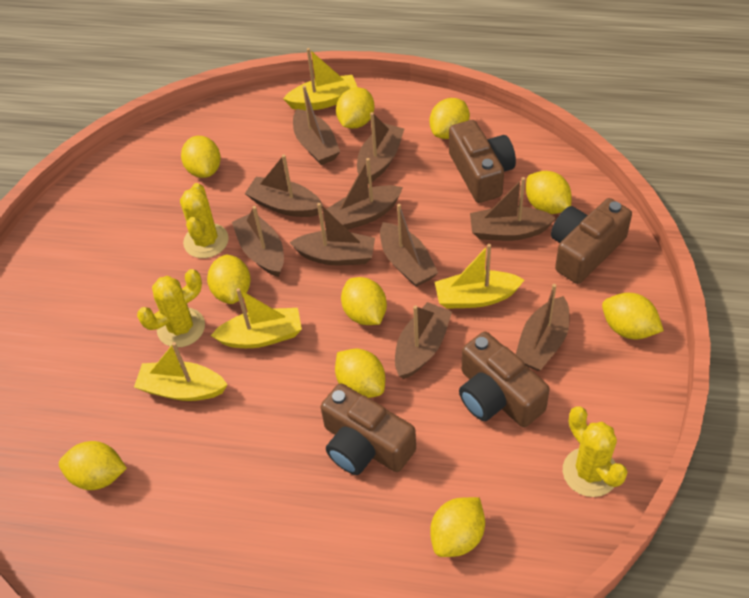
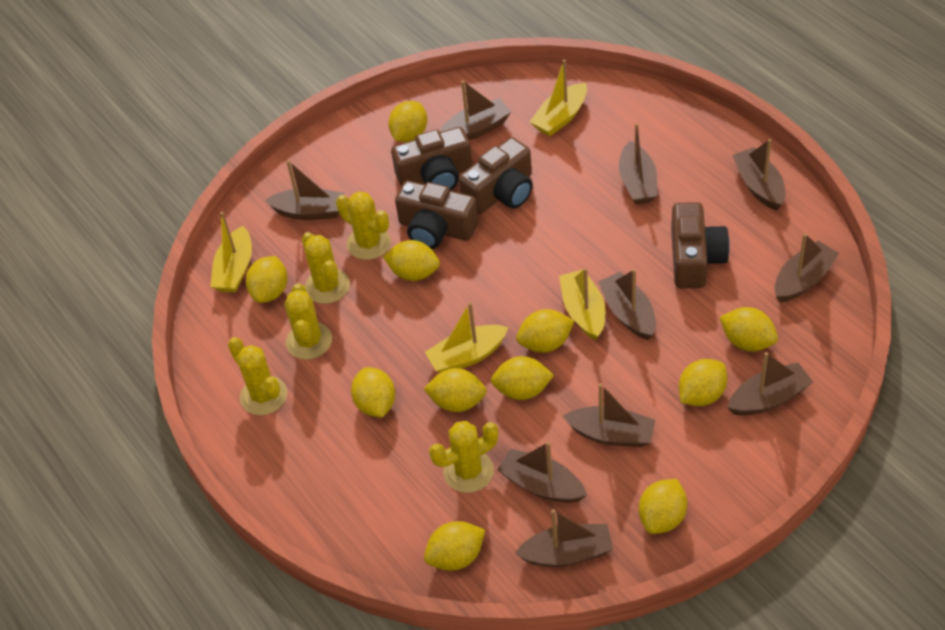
yellow cactus: [137,269,205,347] [180,183,229,258] [563,406,628,497] = 3 -> [228,337,287,415] [285,283,332,360] [302,232,350,304] [336,191,391,260] [429,421,498,493] = 5
yellow lemon: [59,441,127,490] [181,136,221,178] [207,254,251,304] [335,349,385,398] [336,87,374,129] [341,277,387,325] [430,98,470,139] [430,497,485,557] [526,171,572,214] [602,293,664,339] = 10 -> [246,256,287,303] [351,367,395,417] [383,240,440,281] [388,101,427,142] [424,368,487,412] [424,521,485,571] [491,356,554,400] [516,309,574,353] [639,479,687,534] [679,359,727,406] [720,307,778,351] = 11

